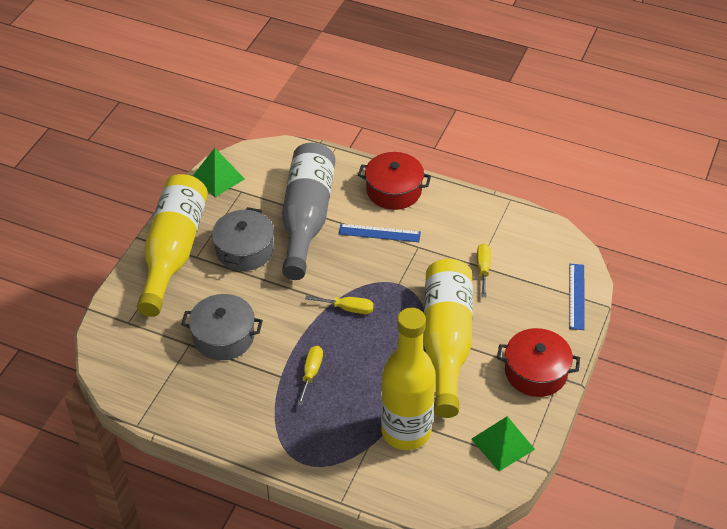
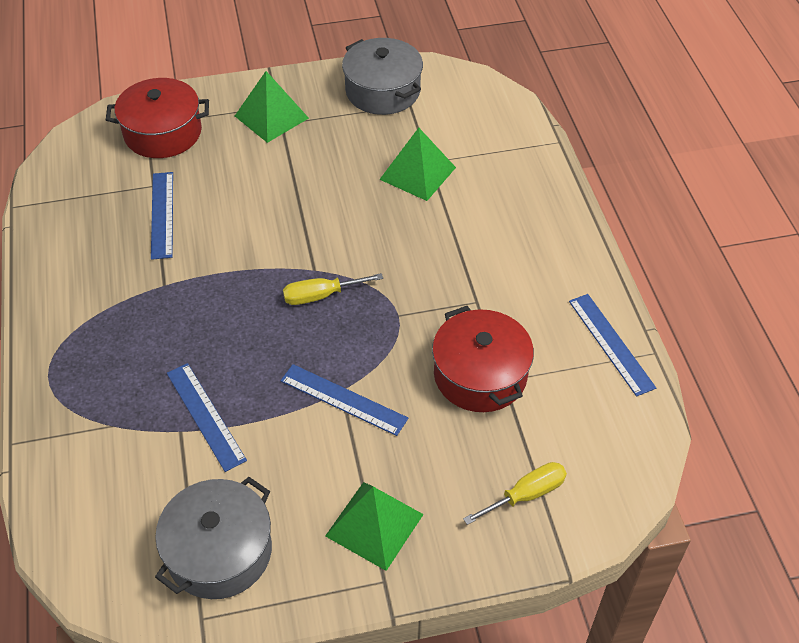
blue ruler: [339,224,421,242] [569,264,585,330] = 2 -> [151,172,173,260] [167,363,247,472] [280,364,408,436] [569,294,656,397] = 4
green pyramid: [193,148,245,197] [471,416,535,471] = 2 -> [235,71,309,143] [325,482,424,571] [379,128,456,201] = 3
grey bottle: [282,143,335,280] = 1 -> none = 0
yellow bottle: [137,174,208,317] [381,308,436,450] [423,259,473,418] = 3 -> none = 0
yellow screwdriver: [297,346,323,406] [305,296,374,314] [477,243,491,297] = 3 -> [283,273,383,305] [463,462,567,525] = 2

